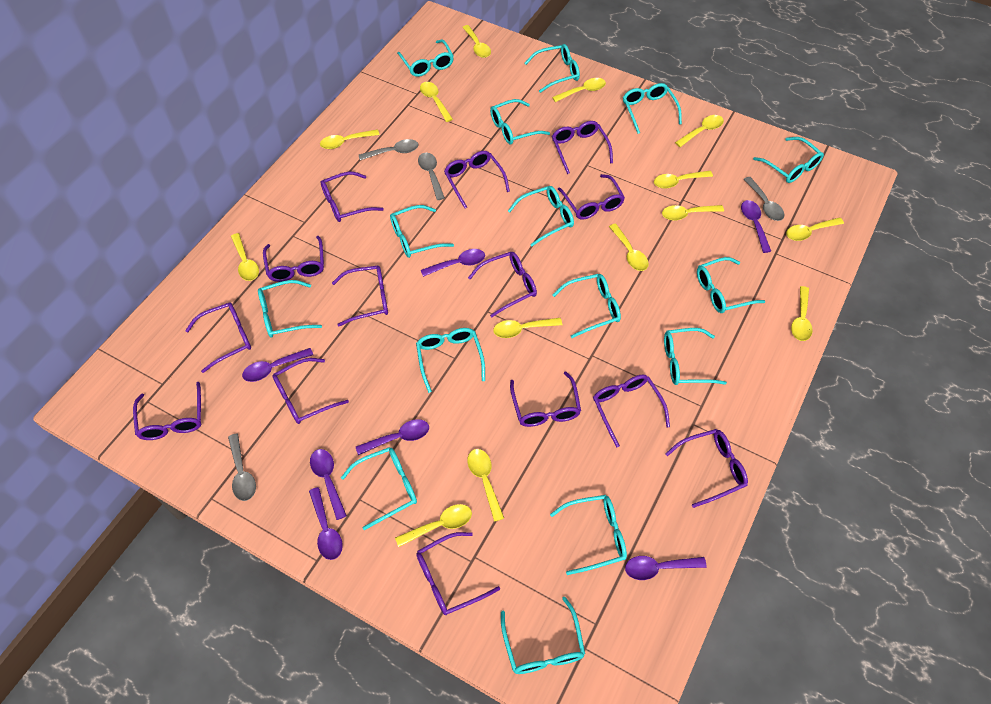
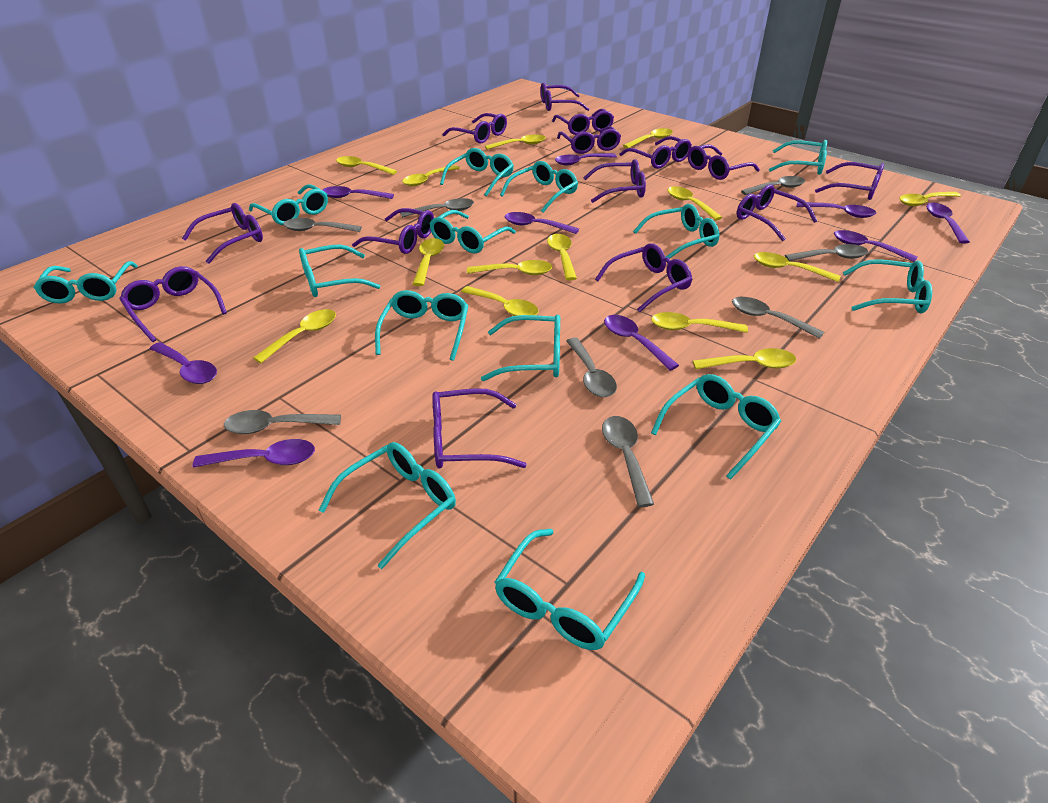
grey spoon: [228,433,256,501] [359,139,418,160] [418,153,445,200] [744,177,785,221] = 4 -> [224,410,341,434] [283,218,362,232] [400,198,474,218] [566,338,617,397] [602,416,654,507] [732,297,824,339] [741,176,805,195] [785,244,868,261] = 8
purple spoon: [242,348,313,382] [309,487,343,560] [310,449,347,520] [356,419,429,455] [421,249,485,277] [625,556,707,580] [741,200,771,253] = 7 -> [150,342,217,384] [193,439,315,468] [323,186,394,199] [505,212,579,234] [555,153,617,165] [604,315,679,371] [796,202,876,218] [834,230,918,262] [926,203,970,244] = 9
turquoise glasses: [258,280,322,338] [341,447,417,530] [390,205,454,258] [397,39,454,77] [416,328,485,393] [490,99,550,144] [501,597,585,674] [508,186,574,247] [525,44,580,93] [550,495,627,575] [553,274,621,338] [623,83,682,134] [664,328,727,385] [697,257,765,313] [753,137,824,183] = 15 -> [34,261,137,304] [249,184,328,225] [299,245,380,297] [319,442,456,569] [375,290,469,361] [429,210,516,253] [440,148,514,197] [481,315,560,381] [495,529,645,650] [500,161,578,213] [633,204,719,259] [651,374,781,480] [769,140,827,175] [843,259,932,313] = 14

